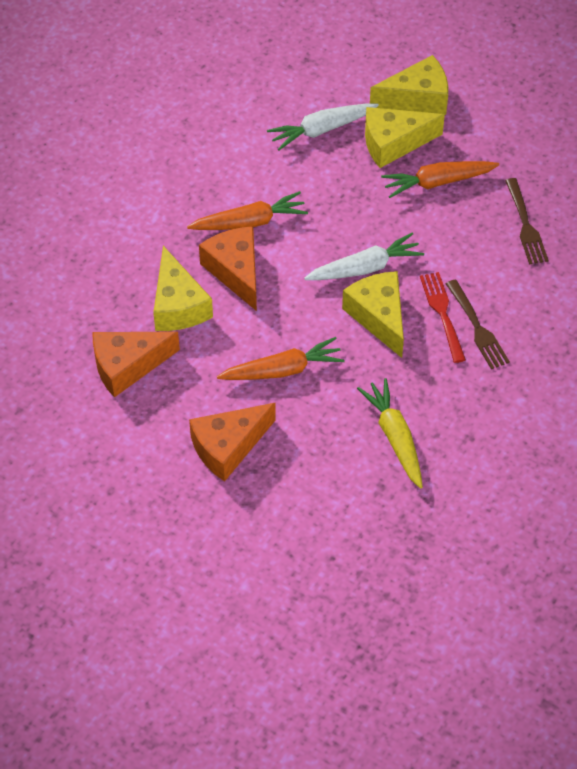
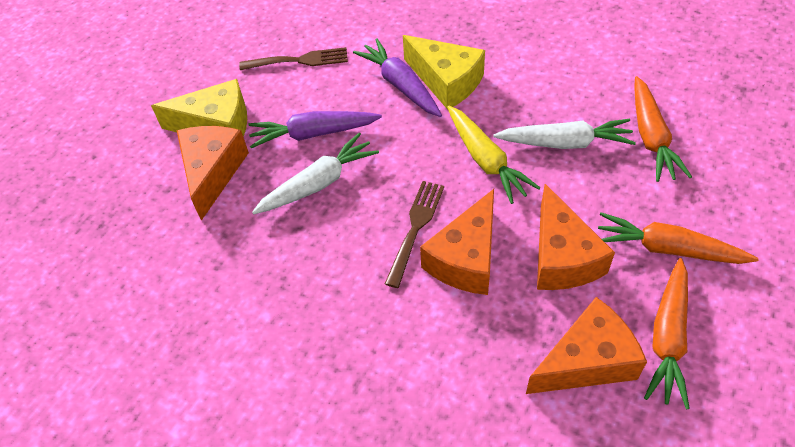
orange cheese: [93,331,180,398] [189,403,276,482] [199,226,257,311] = 3 -> [177,126,249,221] [420,189,494,295] [526,297,647,394] [537,184,615,290] = 4
purple carrot: none = 0 -> [248,111,382,148] [353,39,442,117] = 2
red fork: [420,272,466,363] = 1 -> none = 0
yellow cheese: [153,246,213,331] [342,271,404,358] [365,107,445,168] [370,55,448,115] = 4 -> [151,79,247,137] [403,35,485,110] = 2

